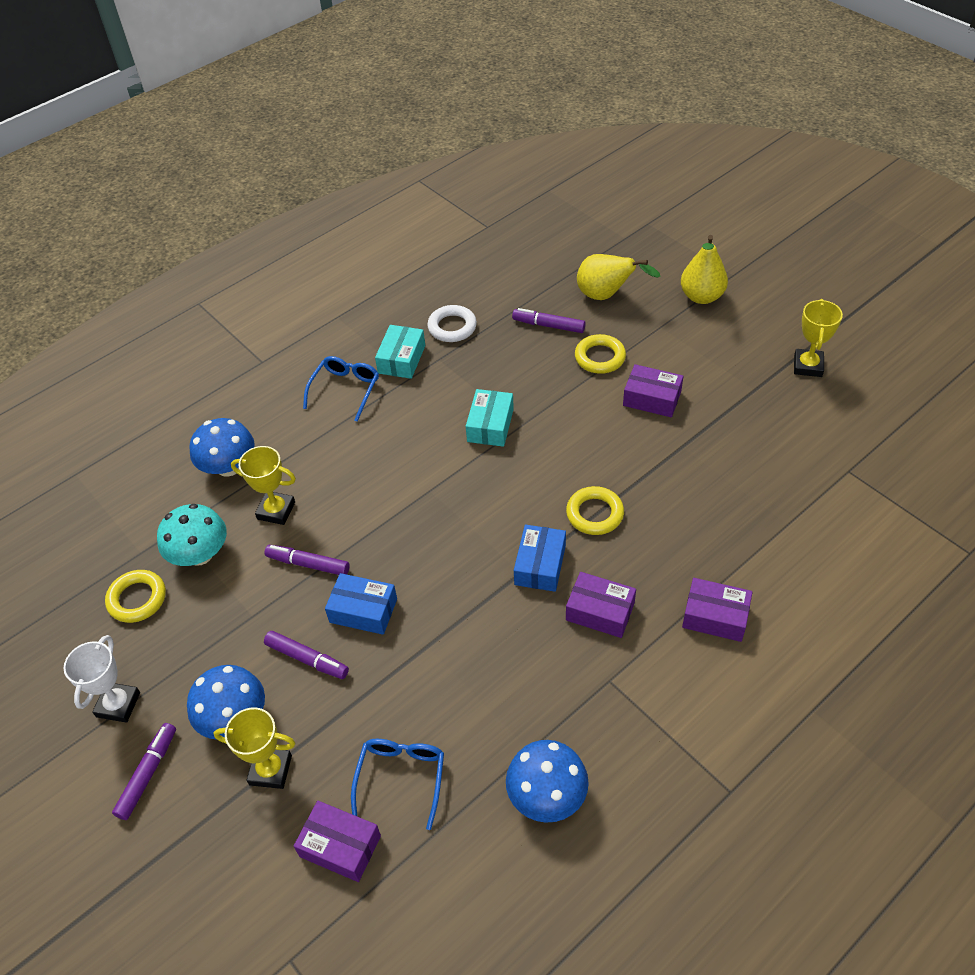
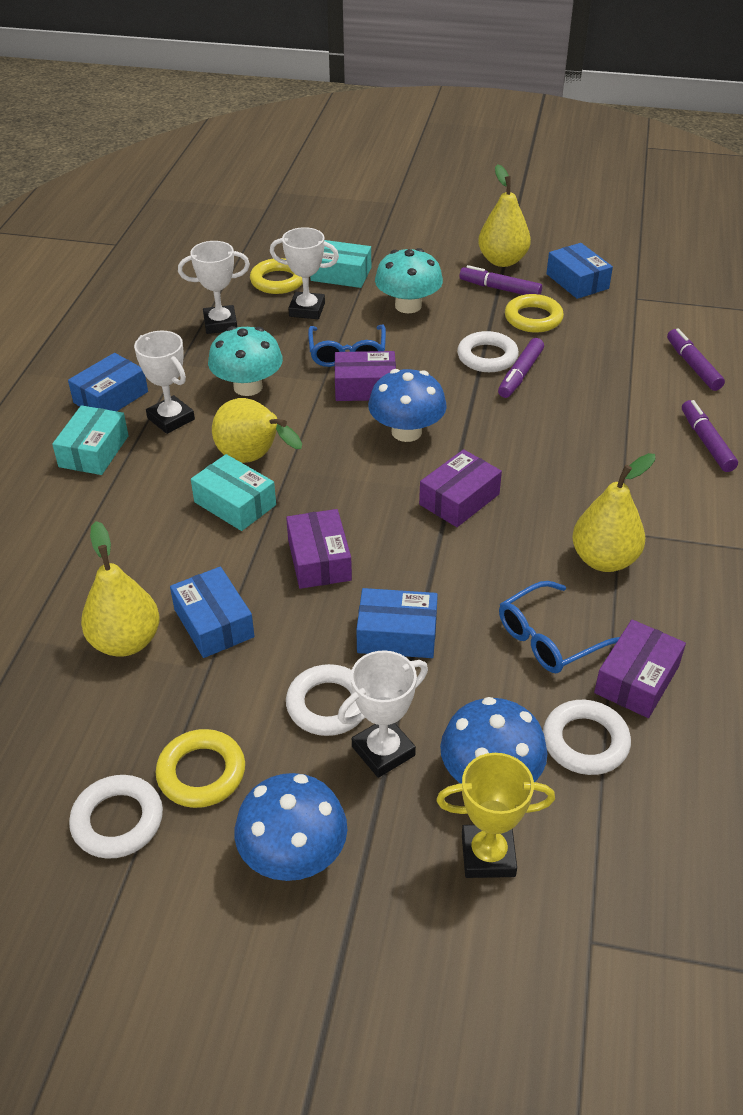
blue box: [325,573,397,635] [514,525,566,592] = 2 -> [68,353,148,411] [170,567,255,658] [356,588,438,658] [546,243,613,299] = 4
turquoise box: [375,325,425,379] [466,389,514,447] = 2 -> [52,405,129,475] [191,454,276,531] [310,240,371,288] = 3
turquoise mushroom: [157,504,227,566] = 1 -> [208,326,283,396] [375,248,443,313] = 2
white ring: [427,305,477,342] = 1 -> [69,775,163,859] [286,664,362,736] [457,331,519,372] [543,700,631,775] = 4
white trophy: [63,635,140,723] = 1 -> [134,331,195,434] [178,241,250,334] [270,227,339,319] [338,650,428,778] = 4
yellow pear: [577,254,660,300] [681,235,728,304] = 2 -> [81,521,160,657] [212,398,302,463] [478,164,531,267] [572,453,656,572] = 4
yellow trophy: [214,708,295,789] [231,446,296,525] [794,299,843,377] = 3 -> [436,753,555,878] = 1

